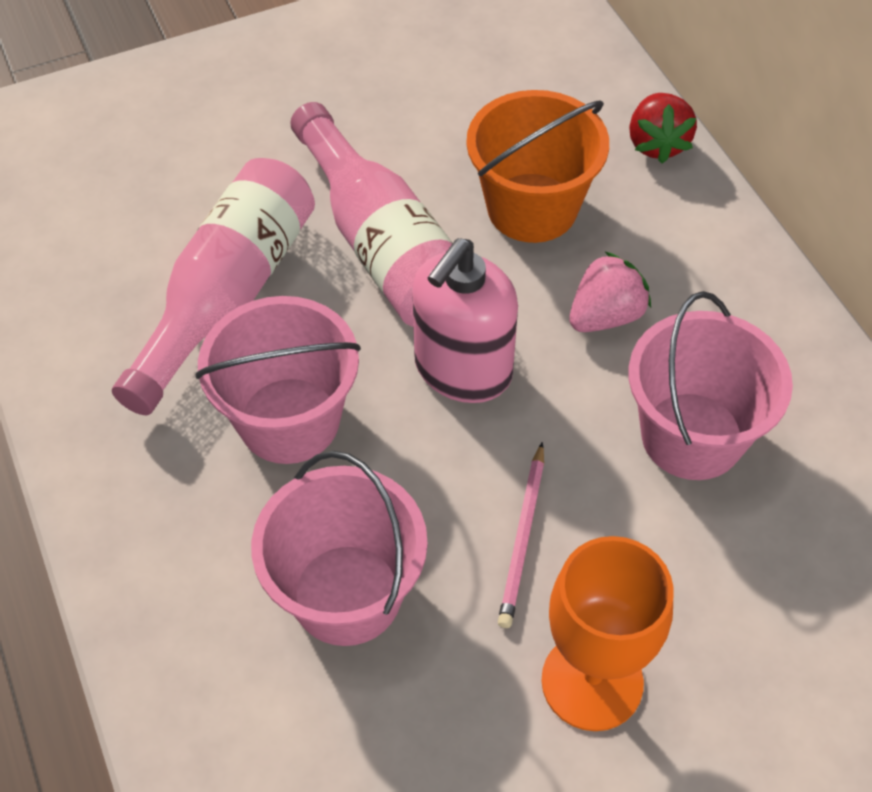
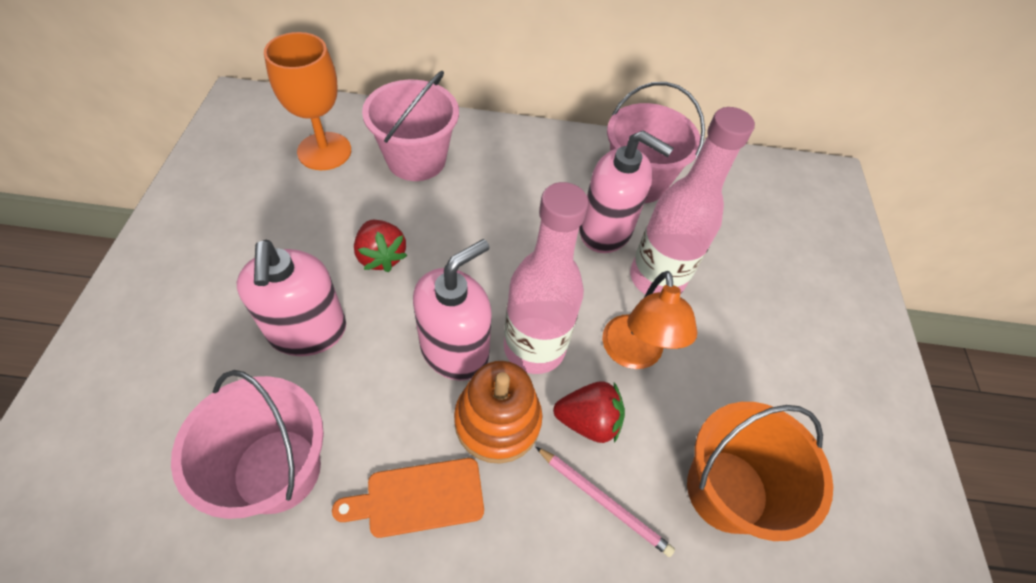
orange cutting board: none = 0 -> [332,458,484,538] = 1
orange lamp: none = 0 -> [602,271,697,369] = 1
orange stacking toy: none = 0 -> [454,361,543,464] = 1
pink soap dispenser: [412,238,518,403] = 1 -> [237,240,346,356] [413,239,492,381] [579,131,673,253] = 3
pink strawberry: [569,252,651,332] = 1 -> none = 0
red strawberry: [629,93,697,163] = 1 -> [354,220,407,272] [553,381,625,443] = 2

